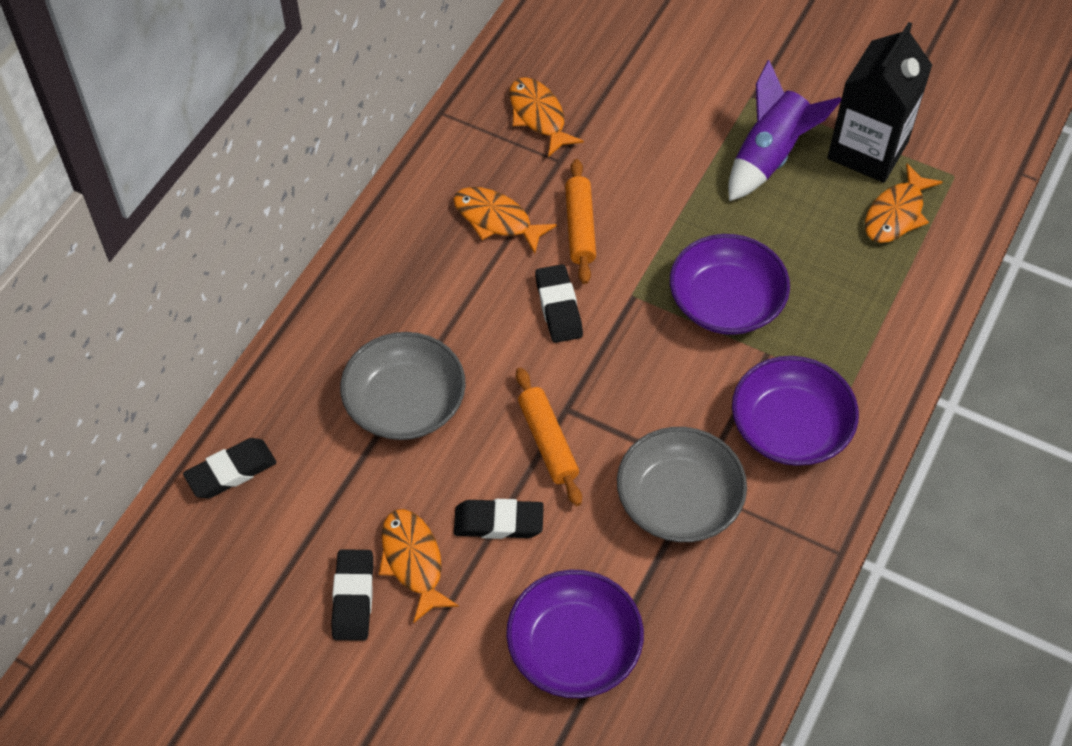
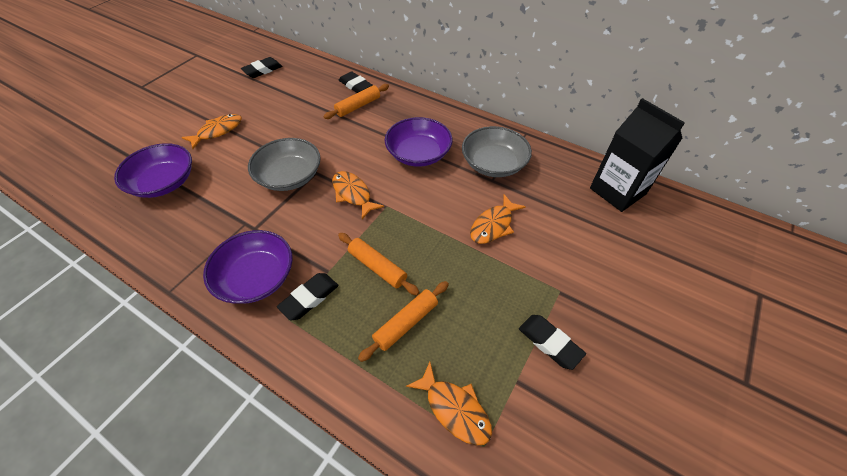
orange rolling pin: [516,367,582,506] [565,159,596,284] = 2 -> [323,84,389,119] [338,233,420,295] [358,281,449,362] = 3
purple rocket: [728,60,841,201] = 1 -> none = 0

